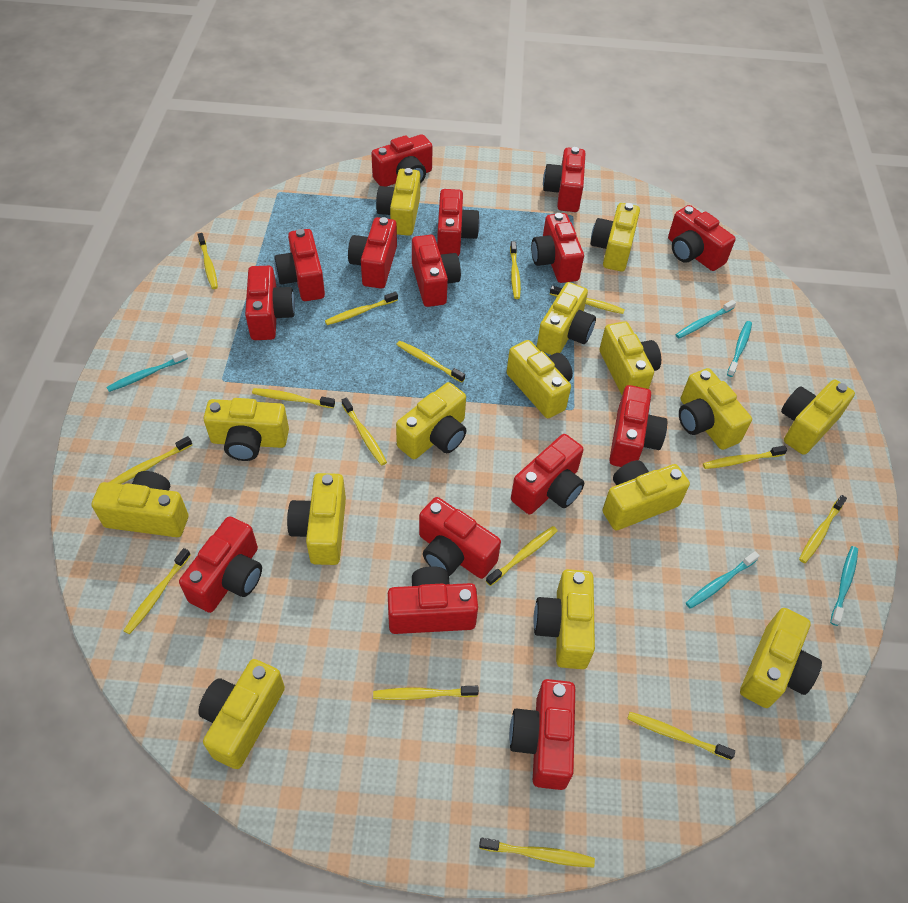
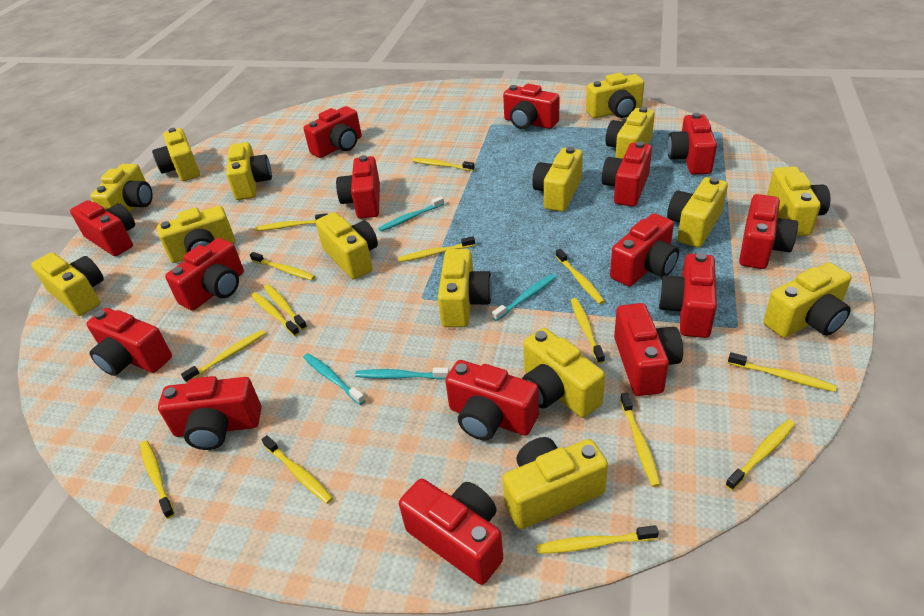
turquoise toothbrush: [107,350,188,392] [675,300,736,338] [686,551,760,609] [727,321,752,377] [830,546,858,626] = 5 -> [303,353,365,405] [355,368,449,380] [378,196,444,231] [492,274,556,321] = 4

